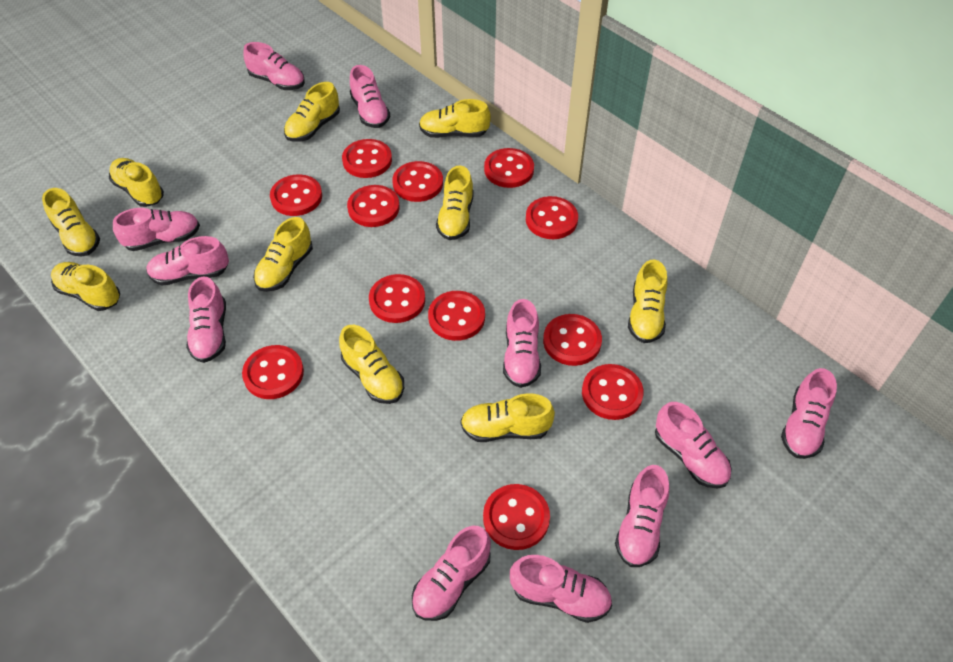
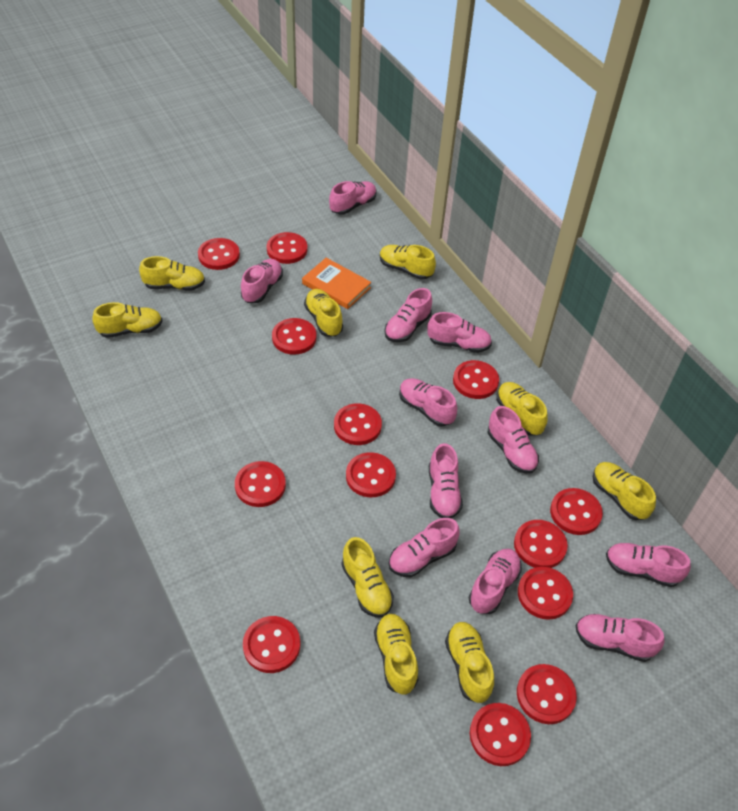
orange book: none = 0 -> [302,258,371,309] = 1
red button: [242,345,304,399] [270,174,322,216] [342,139,392,178] [347,185,400,227] [369,274,425,323] [392,161,443,202] [428,291,485,341] [483,484,550,550] [484,148,534,188] [526,196,578,239] [543,314,602,366] [582,364,644,420] = 12 -> [198,238,240,270] [235,461,286,507] [243,616,300,673] [266,232,308,264] [272,318,316,355] [334,403,382,445] [346,452,396,497] [453,360,499,399] [470,703,531,766] [514,520,568,568] [517,664,577,724] [518,567,573,620] [550,488,603,535] = 13
yellow shoe: [42,188,100,257] [51,262,120,311] [109,158,164,207] [253,217,313,292] [284,82,340,142] [339,325,404,404] [419,99,491,138] [436,165,474,240] [460,393,555,442] [628,260,668,343] = 10 -> [92,302,163,338] [139,256,205,291] [304,289,343,337] [342,537,394,618] [374,614,418,695] [380,245,436,280] [445,622,494,703] [496,382,548,436] [593,462,656,520] = 9

